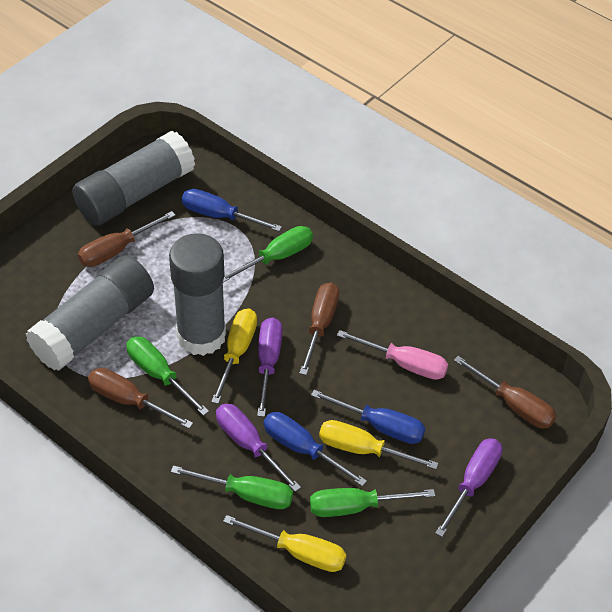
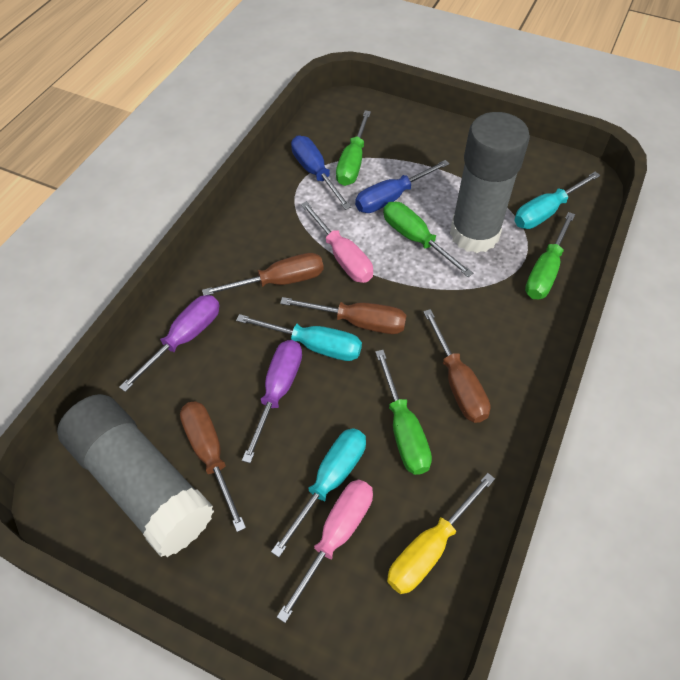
blue screwdriver: [182,189,282,231] [264,412,367,487] [311,390,425,444] = 3 -> [291,136,351,210] [355,160,449,213] = 2
grey glue stick: [26,255,154,371] [72,131,195,226] [169,233,226,356] = 3 -> [57,394,214,557] [450,112,530,253] = 2
pink screwdriver: [337,330,448,380] = 1 -> [277,480,373,623] [301,201,373,283] = 2
purple screwdriver: [216,404,301,492] [257,317,282,417] [435,438,502,537] = 3 -> [119,295,219,392] [242,340,302,463] = 2
turquoise screwdriver: none = 0 -> [236,314,362,361] [271,428,366,557] [514,172,600,229] = 3
yellow screwdriver: [211,309,257,404] [223,515,346,572] [319,420,438,469] = 3 -> [387,473,495,594] = 1

